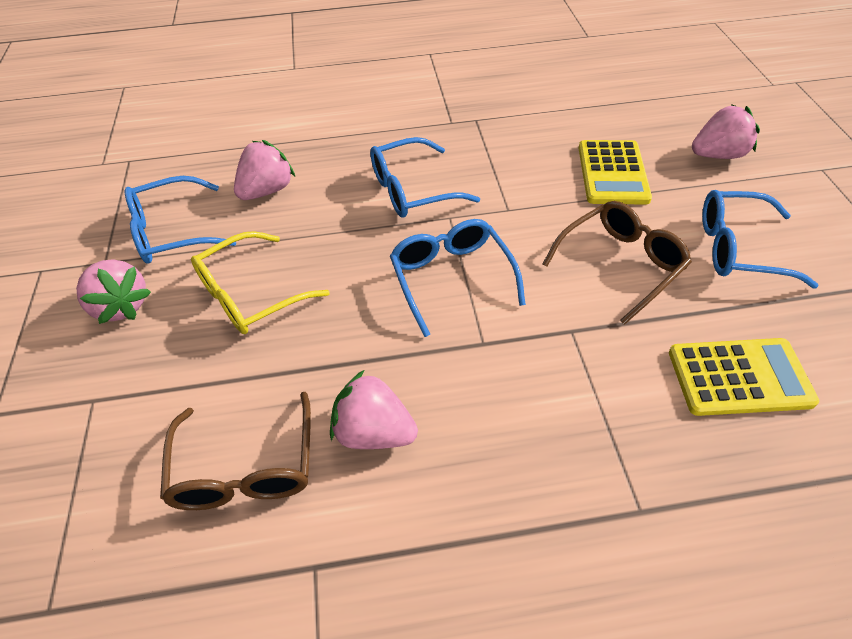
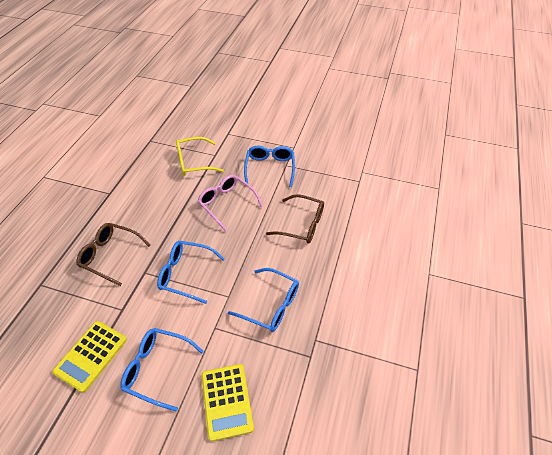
pink glasses: none = 0 -> [198,175,263,232] = 1
pink strawberry: [76,259,151,324] [234,140,295,200] [330,370,418,449] [692,104,760,159] = 4 -> none = 0

